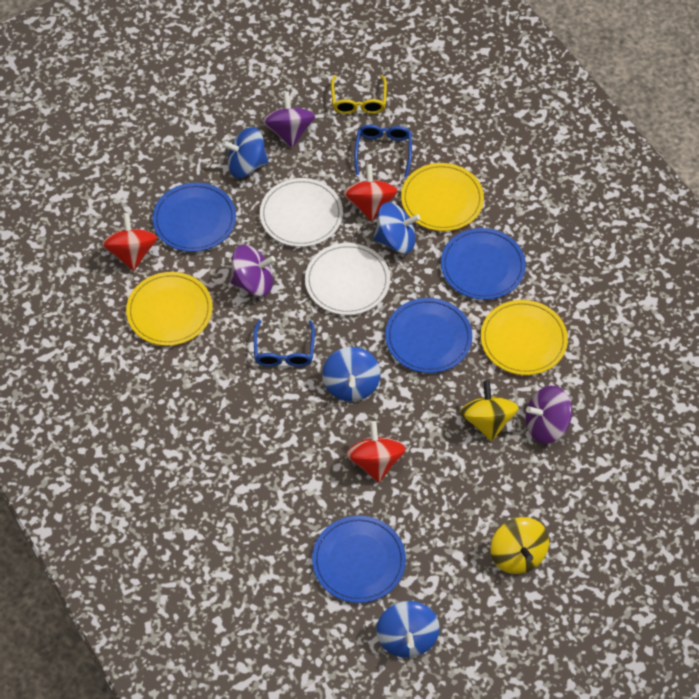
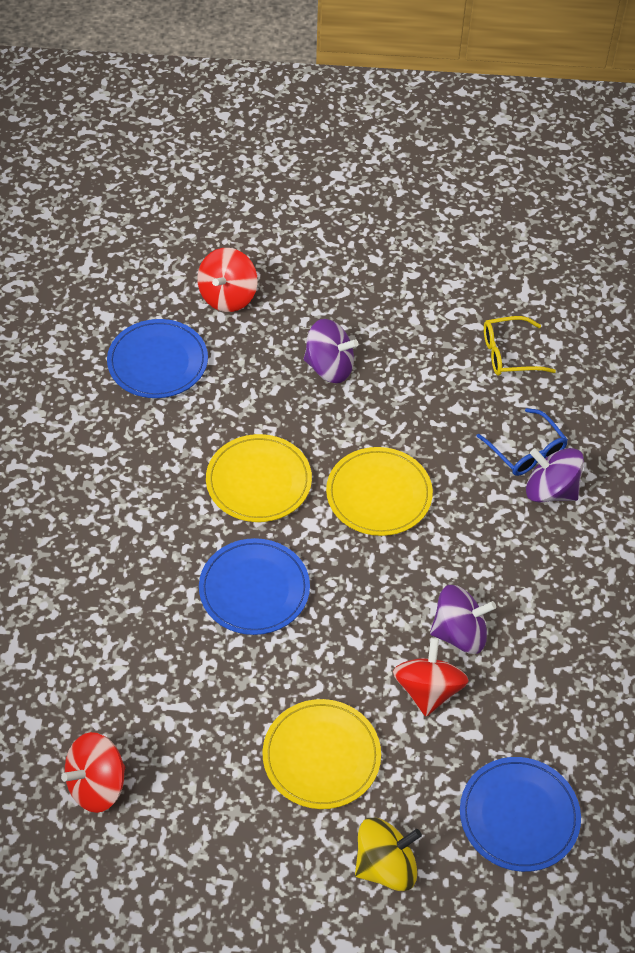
blue glasses: [254,320,315,367] [354,124,412,178] = 2 -> [476,408,568,476] = 1
blue plate: [152,183,236,252] [312,516,406,603] [385,298,472,373] [441,228,526,300] = 4 -> [107,319,208,398] [199,538,310,635] [460,757,581,872] = 3
blue spinning top: [222,127,269,178] [322,347,381,402] [373,202,420,253] [376,601,440,658] = 4 -> none = 0
white plate: [260,178,343,247] [305,243,390,315] = 2 -> none = 0
yellow spinning top: [460,380,518,441] [491,517,549,574] = 2 -> [355,818,422,891] = 1

